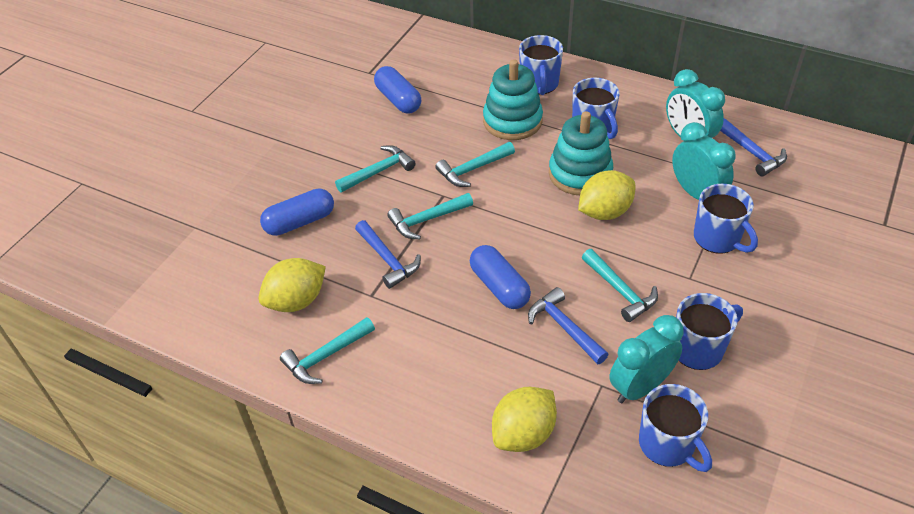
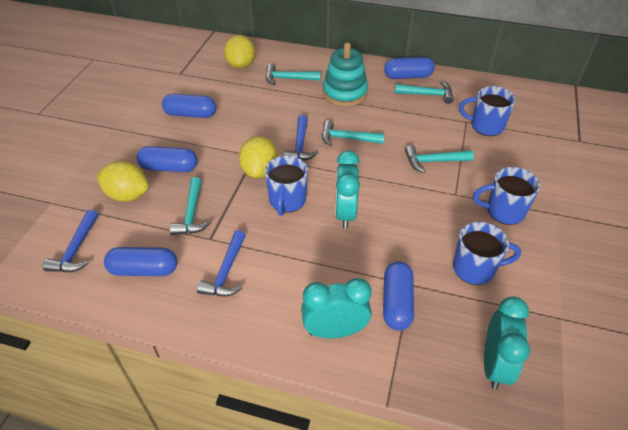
blue capsule: [260,188,334,236] [374,66,421,114] [470,245,531,309] = 3 -> [104,247,177,276] [137,146,198,172] [162,94,216,118] [383,261,414,330] [384,57,435,79] = 5
blue mug: [519,35,563,95] [572,78,619,139] [639,384,712,472] [676,293,743,370] [694,184,758,254] = 5 -> [265,156,308,216] [453,222,521,285] [459,86,516,136] [473,167,540,225] = 4
turquoise stacking toy: [483,59,543,140] [549,111,613,195] = 2 -> [323,42,368,106] = 1

